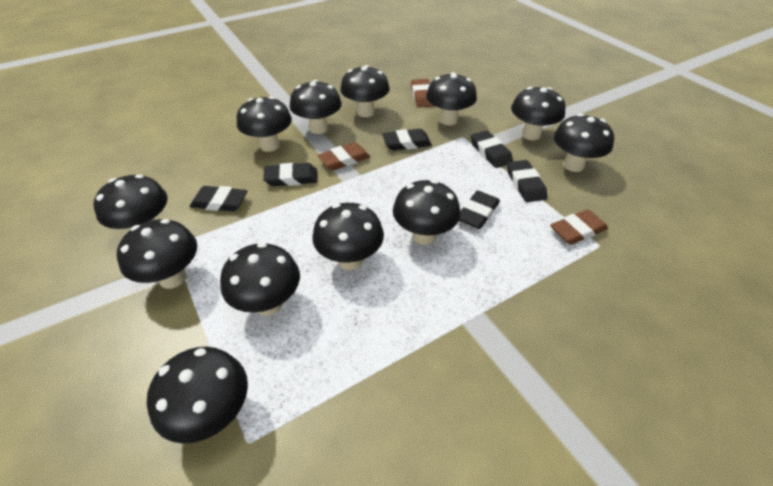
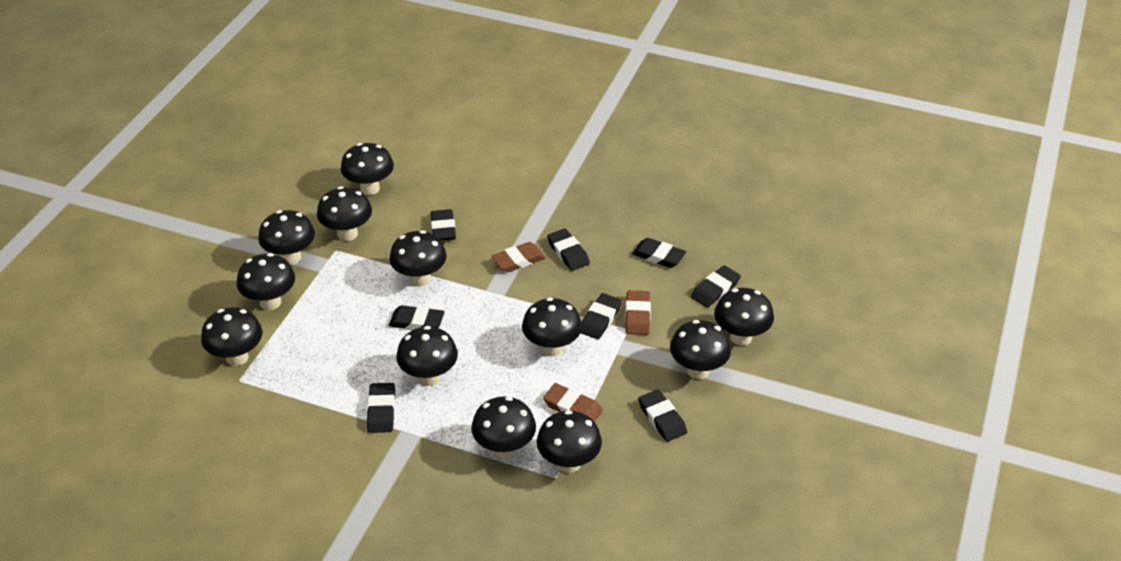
black eraser: [190,186,247,212] [263,163,318,186] [382,129,432,151] [459,190,500,229] [471,130,513,168] [507,160,547,202] = 6 -> [367,383,395,433] [389,305,445,330] [430,209,456,241] [547,229,590,271] [581,293,622,339] [632,238,686,268] [638,389,687,442] [691,265,741,307] = 8

